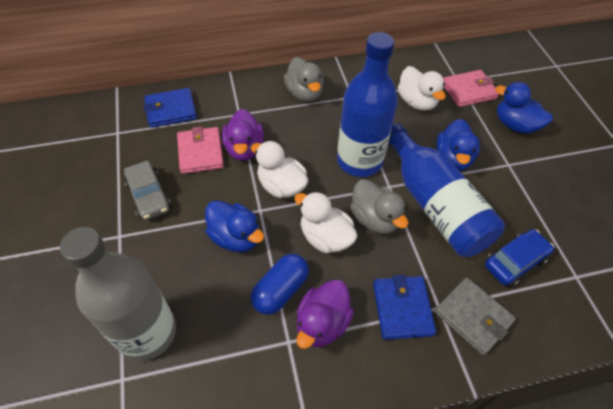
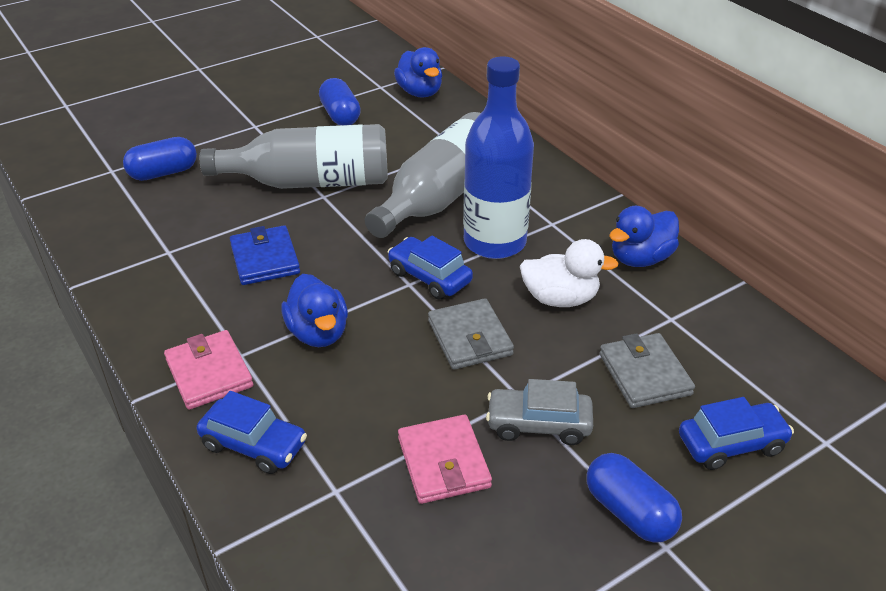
blue bottle: [337,32,398,177] [389,123,505,257] = 2 -> [463,56,534,259] = 1
blue capsule: [251,254,309,315] = 1 -> [123,137,197,181] [319,78,361,125] [587,453,682,543] = 3
blue car: [485,229,554,287] = 1 -> [197,391,307,474] [388,236,473,299] [679,397,794,470] = 3
blue wallet: [144,88,197,128] [373,274,436,340] = 2 -> [230,226,300,285] = 1
grey bottle: [60,227,176,361] = 1 -> [200,124,388,189] [365,112,481,238] = 2
grey duck: [284,57,324,102] [350,179,408,234] = 2 -> none = 0
grey wallet: [434,277,516,355] = 1 -> [428,298,514,370] [600,333,695,408] = 2
purple duck: [222,109,264,161] [296,280,354,349] = 2 -> none = 0
white duck: [251,141,308,198] [294,191,358,253] [398,66,446,111] = 3 -> [520,239,619,307] = 1

